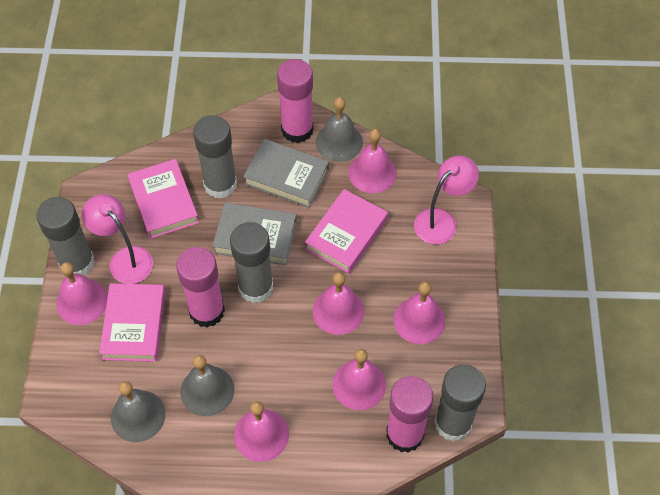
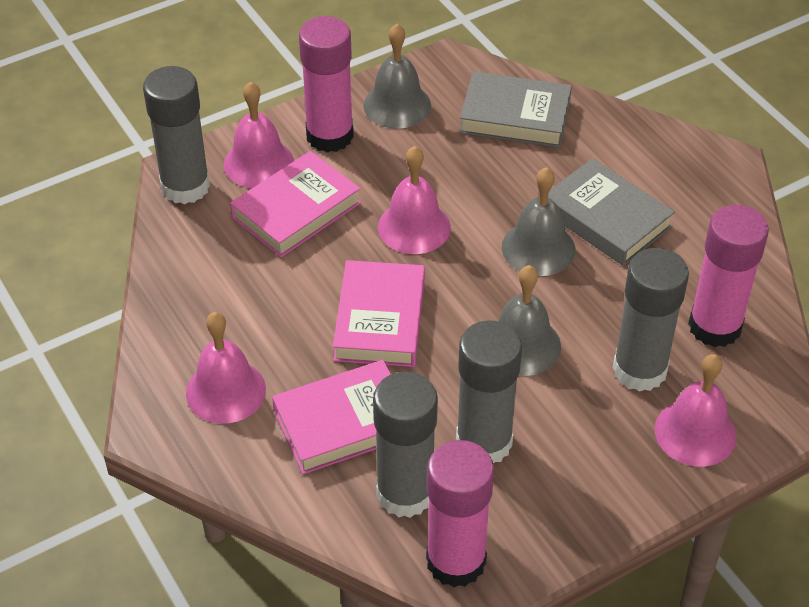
pink bell: [56,262,108,325] [234,401,289,462] [313,272,364,335] [332,349,386,410] [349,129,397,193] [393,281,446,344] = 6 -> [186,312,266,424] [224,82,294,188] [378,146,451,254] [654,354,737,467] = 4
pink lamp: [82,194,153,284] [414,155,479,245] = 2 -> none = 0

